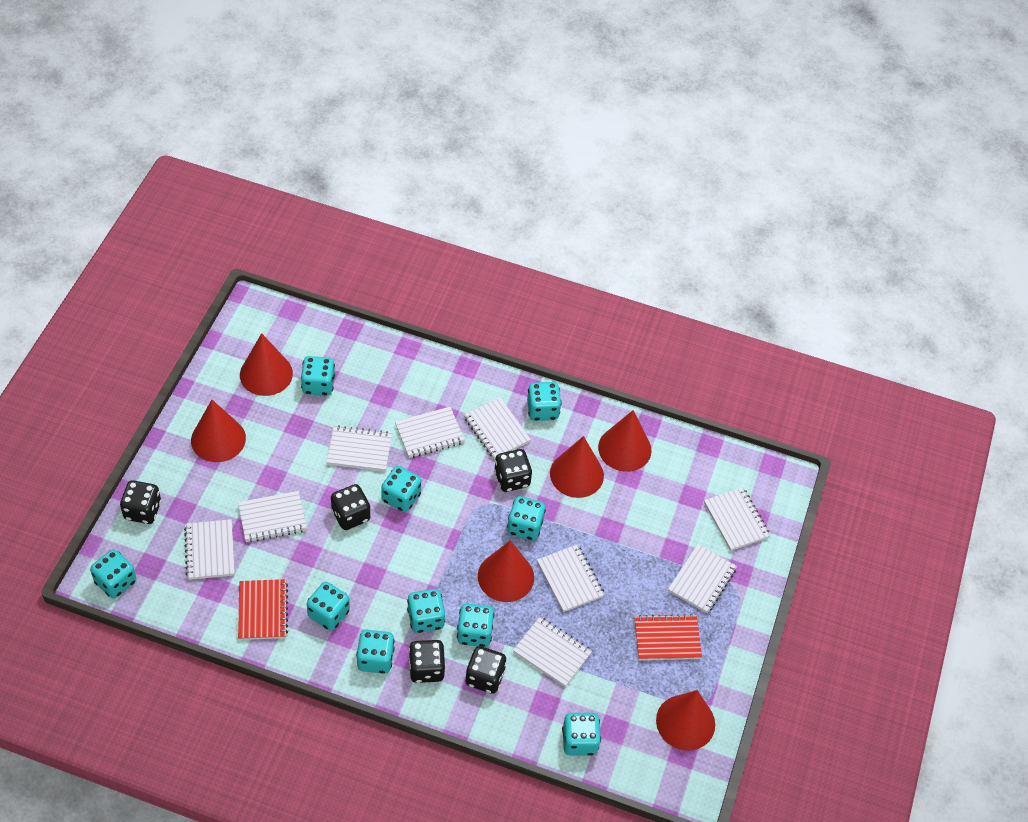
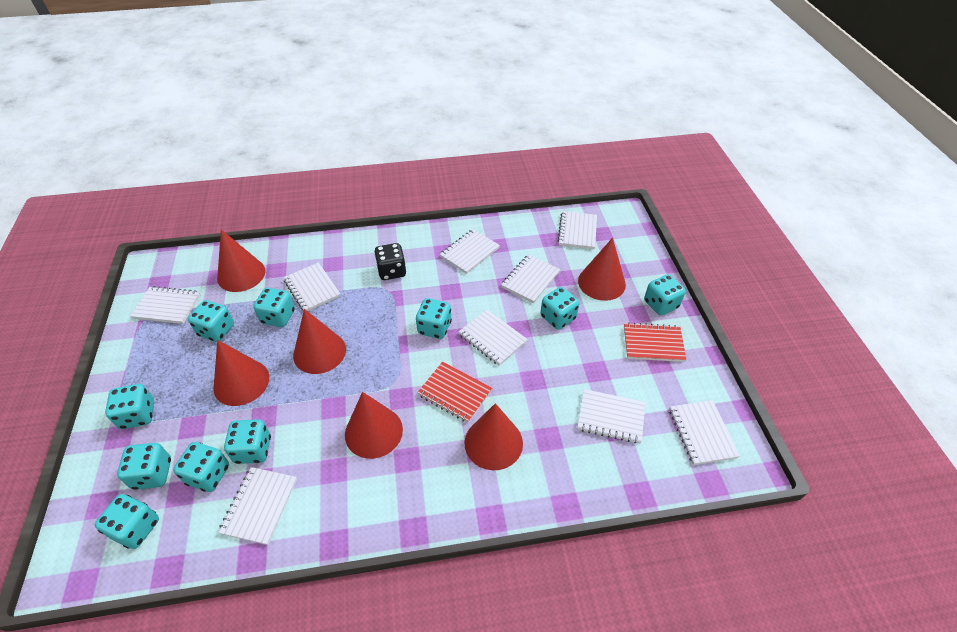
black dice: [120,480,161,524] [331,484,370,530] [409,640,446,683] [465,646,507,694] [494,449,532,492] = 5 -> [374,243,406,280] = 1

